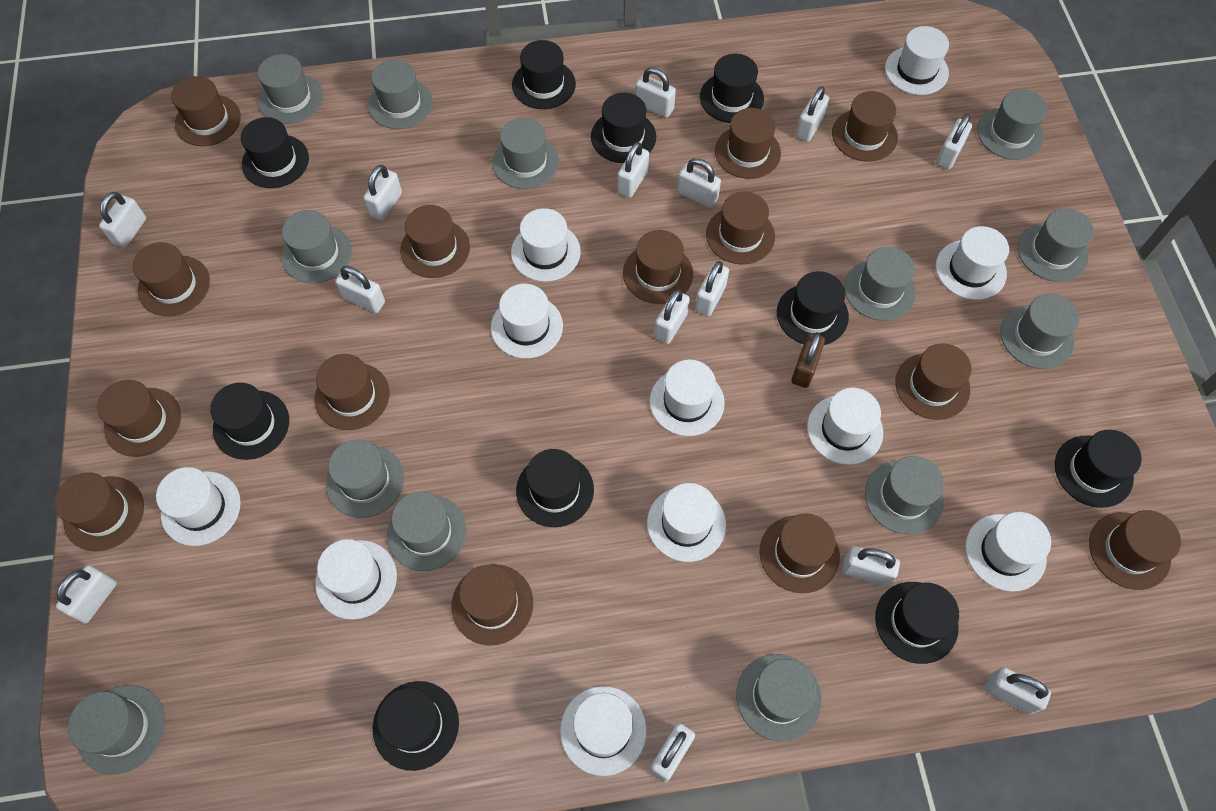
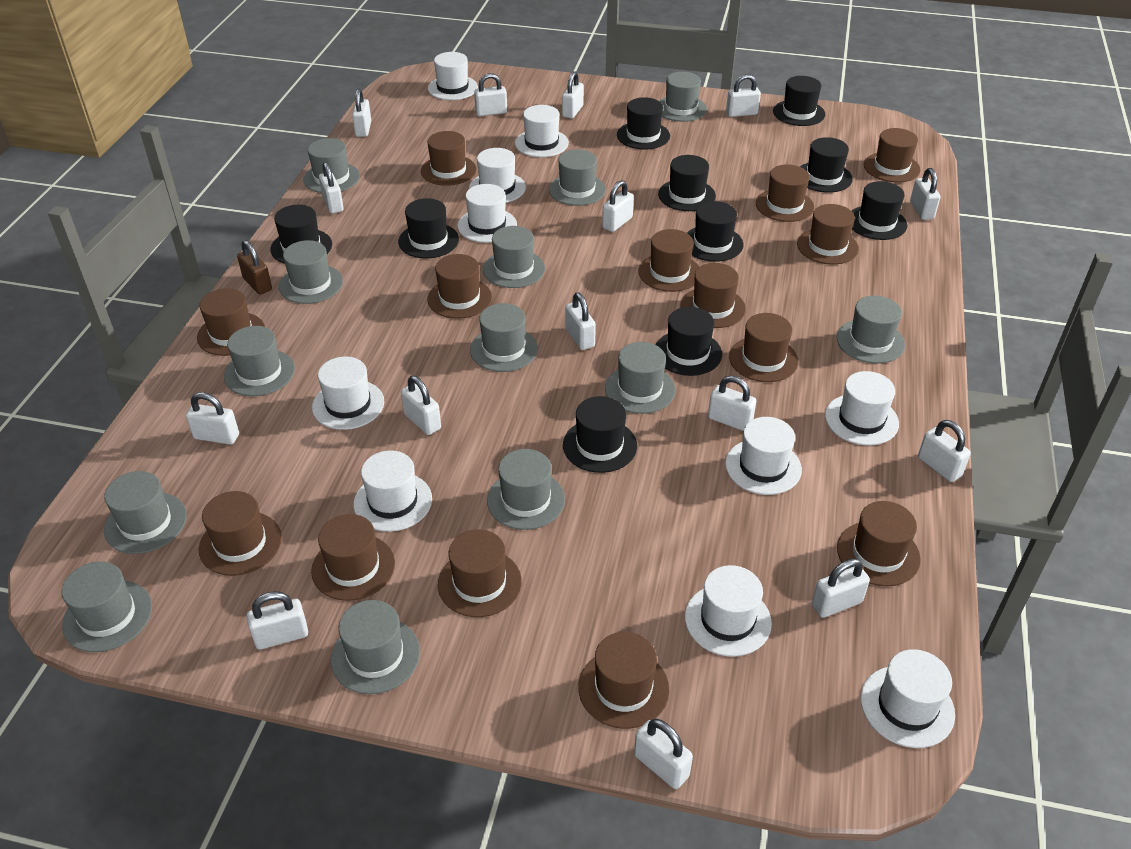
white hat: [156,467,241,546] [315,539,397,620] [491,284,563,358] [511,208,581,282] [560,686,647,776] [647,483,726,562] [650,360,725,436] [807,388,883,465] [885,26,949,95] [936,226,1009,300] [966,512,1051,592] = 11 -> [312,357,384,430] [353,451,432,532] [428,52,478,100] [457,184,517,243] [469,148,526,203] [515,105,569,157] [685,565,772,657] [725,417,802,495] [825,371,899,446] [861,649,955,748] = 10
white padlock: [56,565,117,623] [99,192,146,248] [335,266,385,313] [363,165,402,221] [617,142,649,198] [635,67,676,118] [650,723,695,783] [654,289,690,344] [677,158,721,208] [695,261,729,316] [795,86,829,142] [842,546,900,586] [936,114,972,170] [984,667,1051,714] = 14 -> [186,392,239,445] [247,591,308,650] [319,162,344,214] [352,89,371,137] [401,376,441,435] [474,73,507,116] [562,71,584,119] [565,292,596,350] [602,180,634,232] [634,719,693,789] [708,376,756,431] [726,74,761,117] [812,558,870,618] [910,168,941,220] [918,420,971,482] = 15

